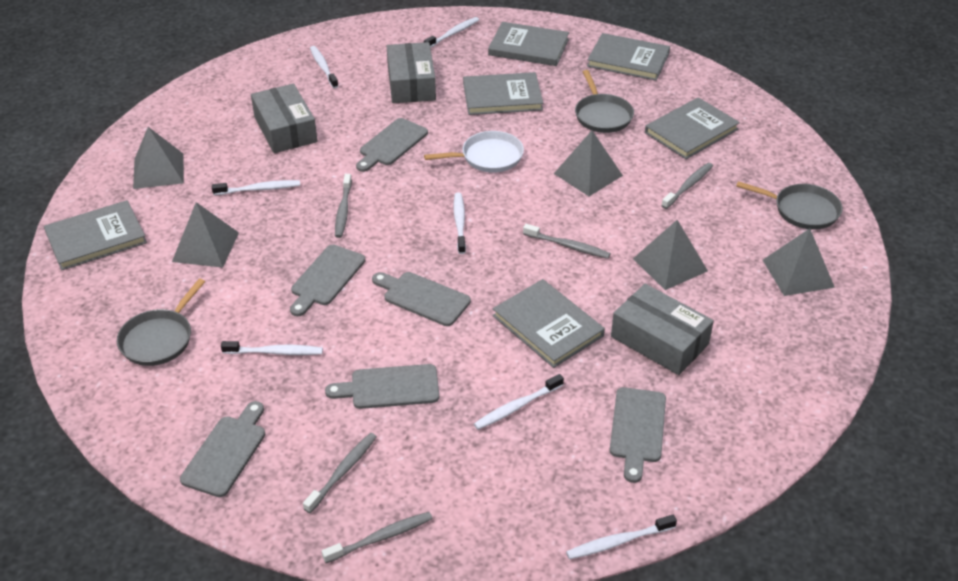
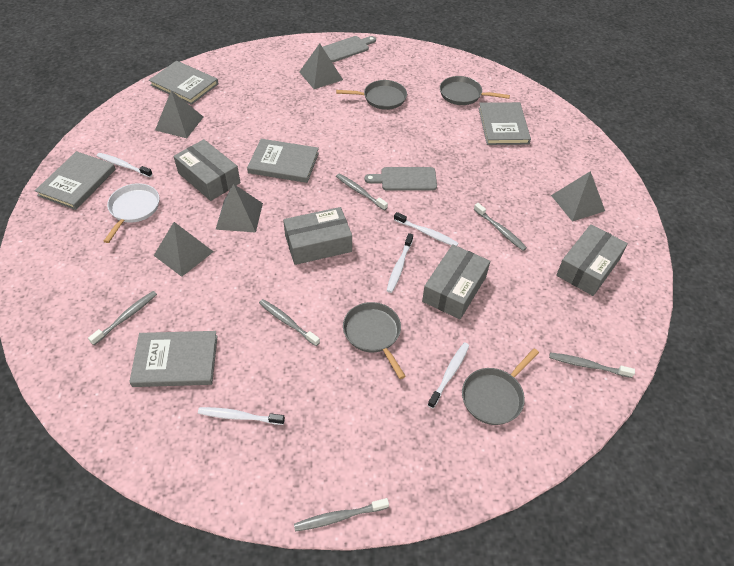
grey book: [44,200,147,271] [463,72,543,115] [488,22,569,66] [493,279,605,368] [587,33,670,81] [645,97,740,159] = 6 -> [35,151,116,210] [129,331,218,387] [149,61,218,105] [247,139,319,183] [479,102,531,145] = 5
grey box: [251,84,318,153] [387,42,436,103] [611,284,714,375] = 3 -> [174,139,240,201] [283,207,352,265] [422,244,490,319] [556,224,628,296] = 4
grey cutting board: [180,401,266,497] [290,245,365,316] [325,364,439,409] [356,118,428,172] [372,272,471,326] [610,387,666,483] = 6 -> [323,36,376,62] [364,167,437,191] = 2
grey pan: [117,279,205,366] [575,70,634,133] [736,181,843,230] = 3 -> [336,80,407,110] [343,302,406,379] [440,76,510,105] [462,348,539,425] = 4
grey toothbrush: [303,433,377,513] [322,512,433,563] [335,174,352,238] [523,224,611,259] [661,163,713,209] = 5 -> [88,291,157,345] [259,299,320,346] [294,498,389,532] [336,174,388,211] [474,203,527,251] [549,352,635,378] = 6
white toothbrush: [212,180,300,195] [221,341,323,355] [310,46,338,89] [424,17,479,48] [454,193,466,254] [474,374,564,430] [566,515,677,559] = 7 -> [97,153,153,177] [198,407,285,425] [386,233,413,293] [394,212,459,246] [428,343,469,409] = 5

